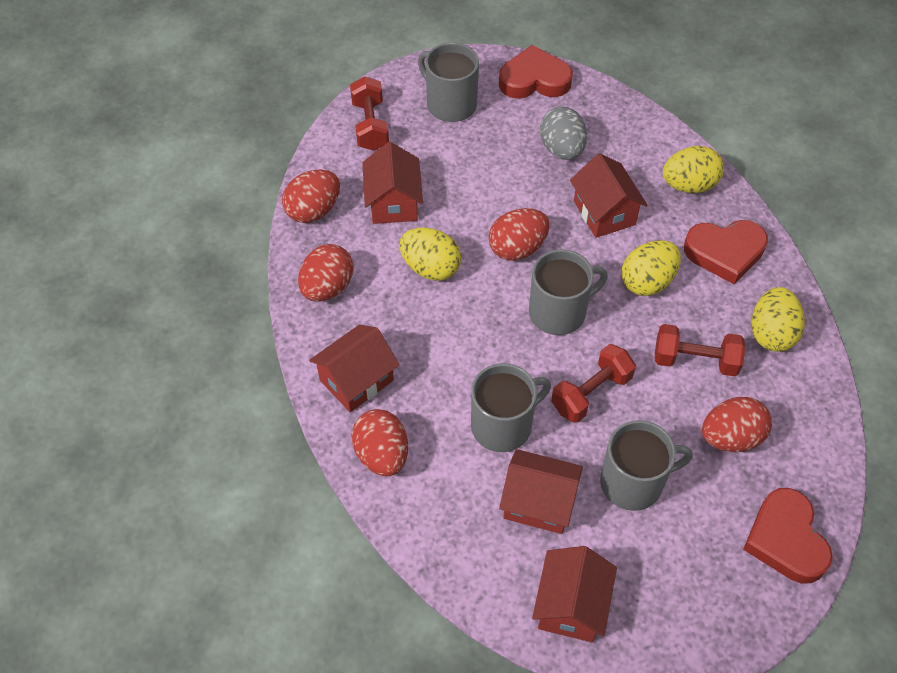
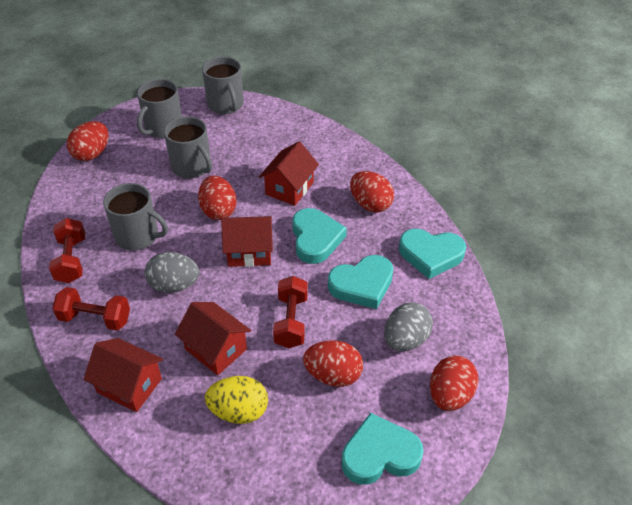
grey egg: [540,106,587,160] = 1 -> [145,252,199,293] [384,302,433,351] = 2
red heart: [499,45,573,99] [684,220,768,284] [743,488,833,583] = 3 -> none = 0
red house: [309,324,399,412] [362,142,423,224] [499,449,583,534] [532,546,617,643] [570,153,648,238] = 5 -> [83,338,163,412] [175,302,251,375] [221,216,273,267] [259,141,319,206] = 4
turquoise heart: none = 0 -> [292,208,347,264] [328,255,393,309] [342,413,424,485] [399,229,466,279] = 4
yellow egg: [399,228,461,281] [622,240,681,296] [663,146,724,193] [751,287,805,352] = 4 -> [205,376,268,424] = 1

